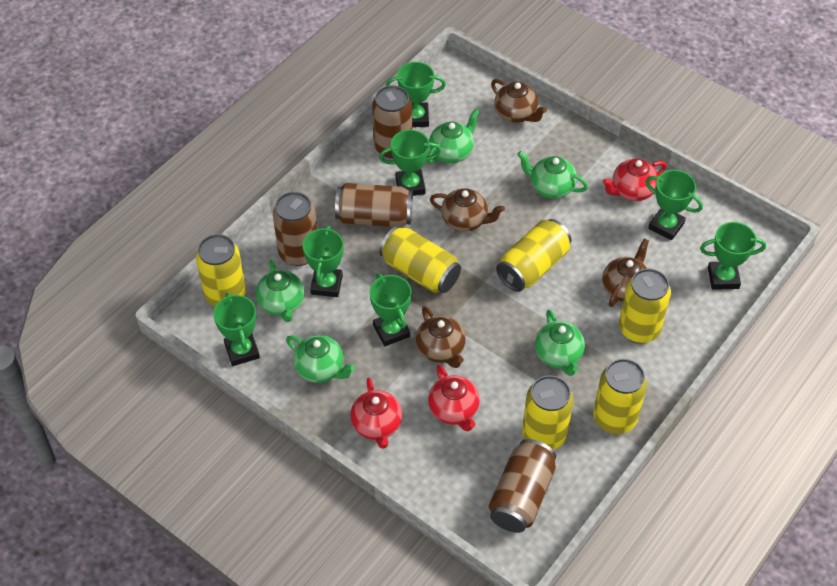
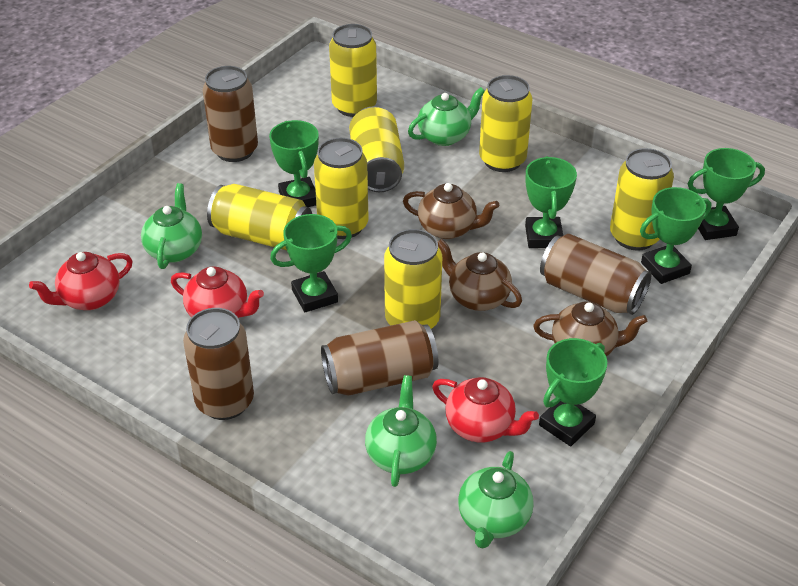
brown teapot: [416,306,466,368] [430,188,505,232] [491,79,547,123] [602,239,649,307] = 4 -> [403,183,499,239] [438,239,522,311] [534,301,647,356] = 3
green teapot: [256,260,305,322] [286,335,355,383] [427,109,480,164] [517,151,588,199] [535,310,585,376] = 5 -> [141,183,202,269] [365,375,437,487] [408,87,485,146] [458,451,534,548] = 4
green trophy: [213,293,260,366] [302,226,344,297] [369,273,412,346] [379,130,441,196] [386,62,446,127] [645,170,703,240] [700,222,766,290] = 7 -> [269,120,319,207] [270,214,352,312] [525,156,577,248] [539,338,607,446] [640,187,711,284] [688,148,765,240] = 6
yellow can: [196,234,246,307] [379,226,461,293] [496,219,571,292] [522,375,573,450] [593,359,647,434] [619,268,671,343] = 6 -> [207,184,312,250] [314,138,369,239] [329,24,377,117] [349,106,404,192] [384,229,442,329] [479,75,533,172] [610,148,674,251] = 7

